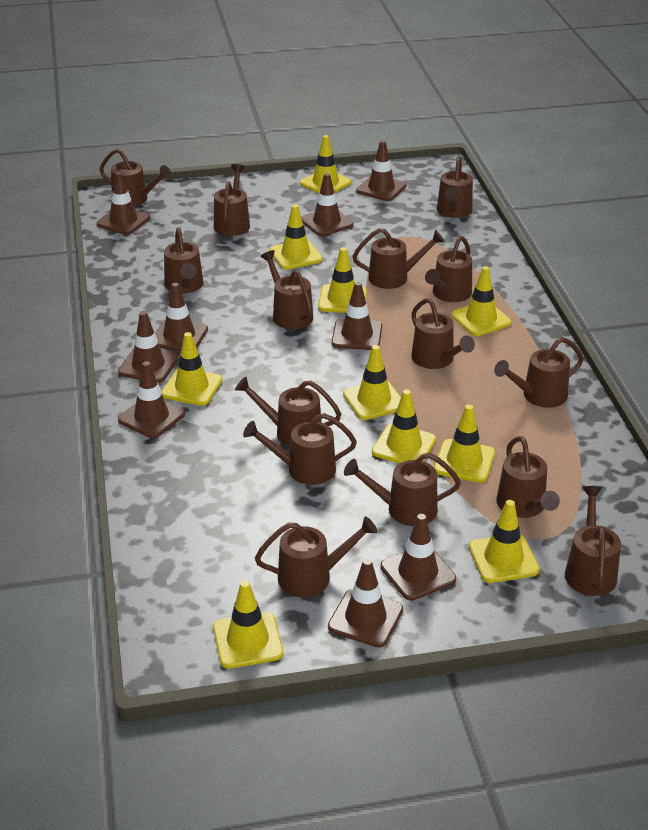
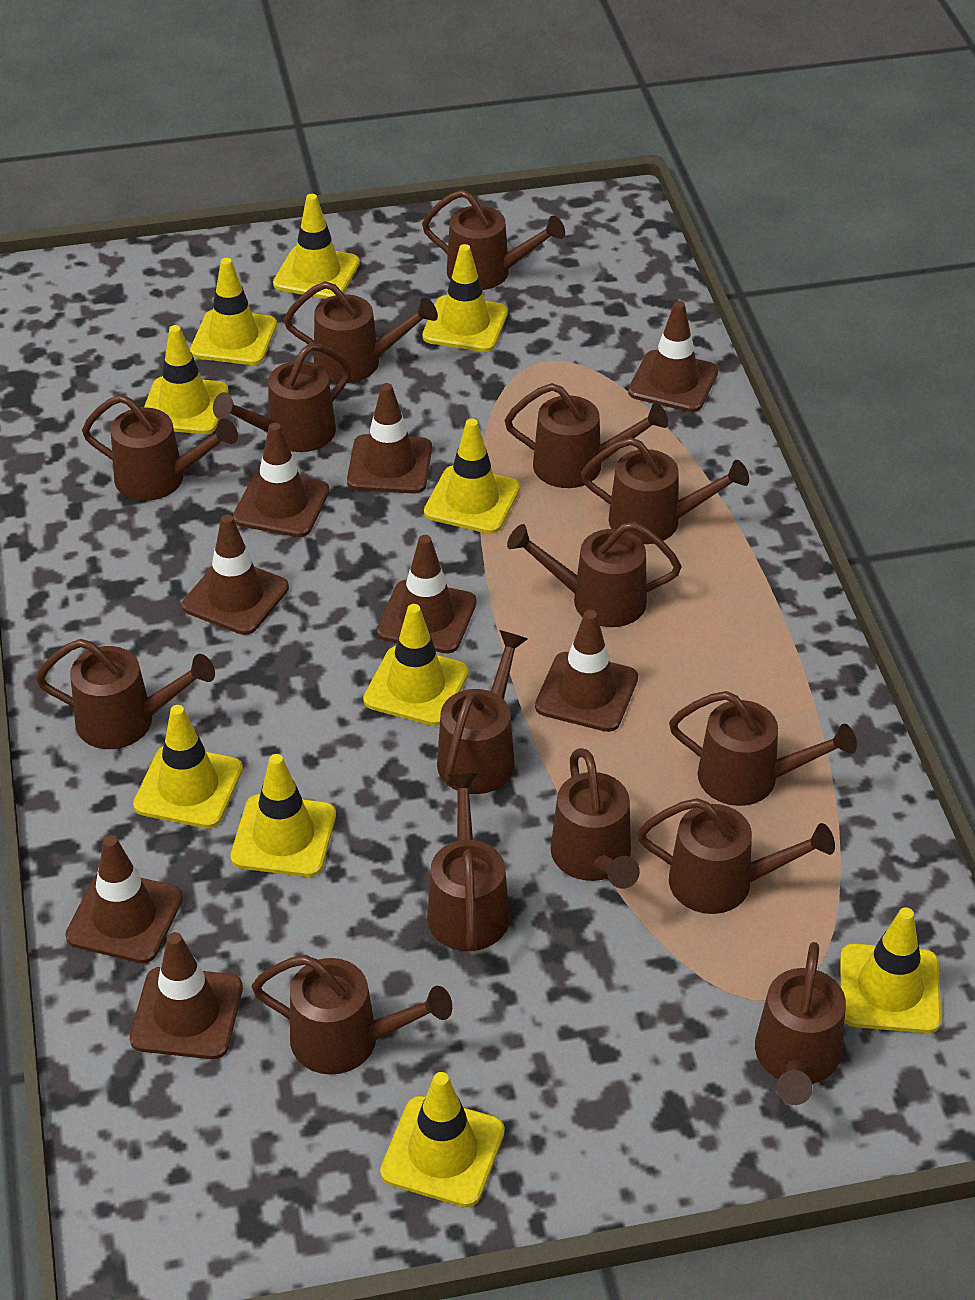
brown traffic cone: [96,172,150,235] [118,311,179,383] [118,361,185,438] [155,283,208,351] [301,173,354,236] [328,558,403,647] [332,282,382,350] [356,140,407,201] [380,514,456,600] = 9 -> [65,835,183,963] [130,932,243,1059] [182,514,289,635] [233,423,329,537] [347,383,432,494] [377,535,477,653] [535,610,638,732] [628,301,718,412] = 8

